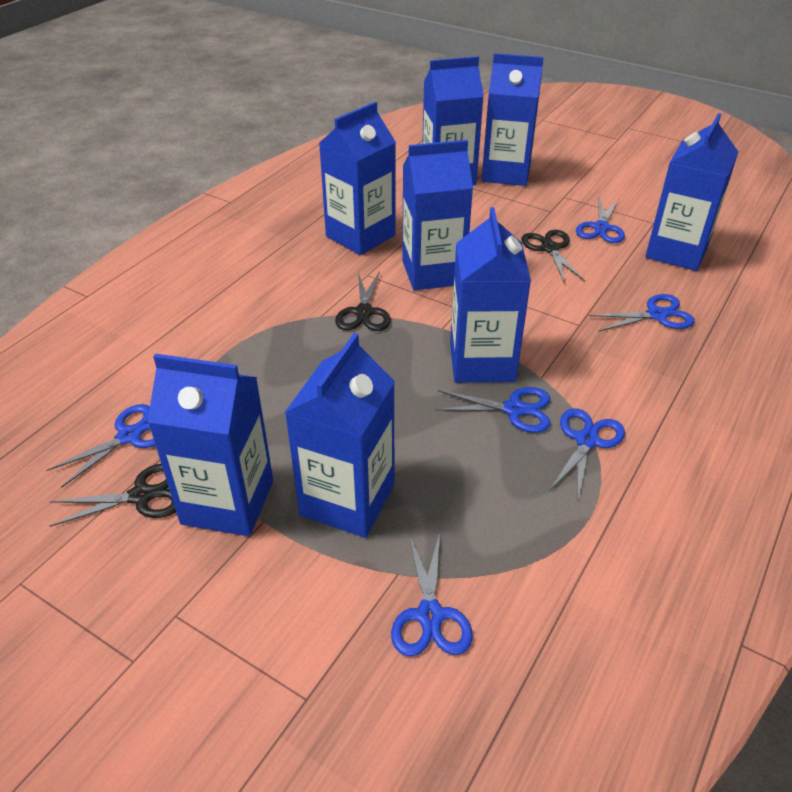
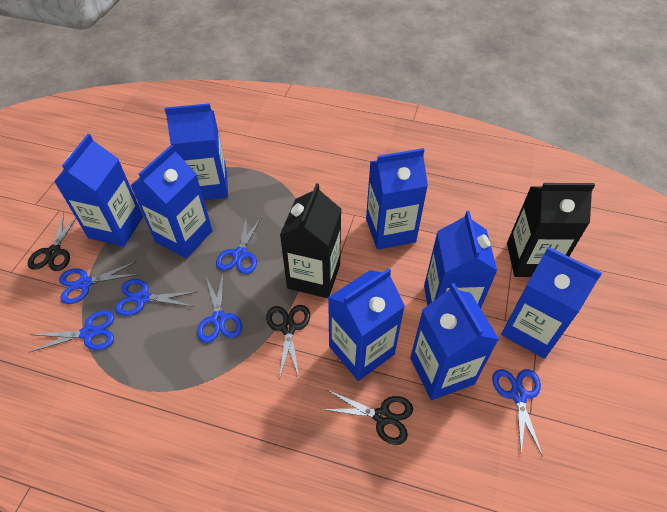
black carton: none = 0 -> [280,183,341,298] [507,183,595,277] = 2

